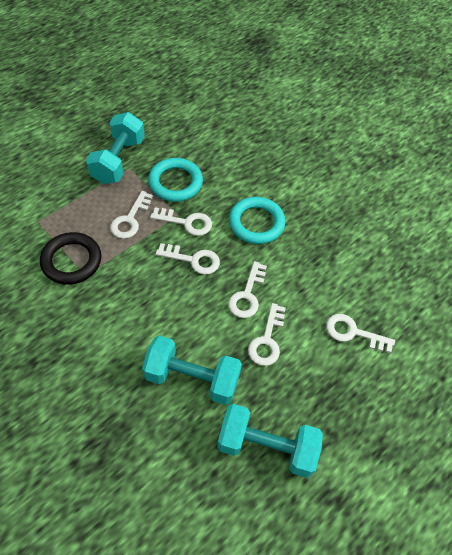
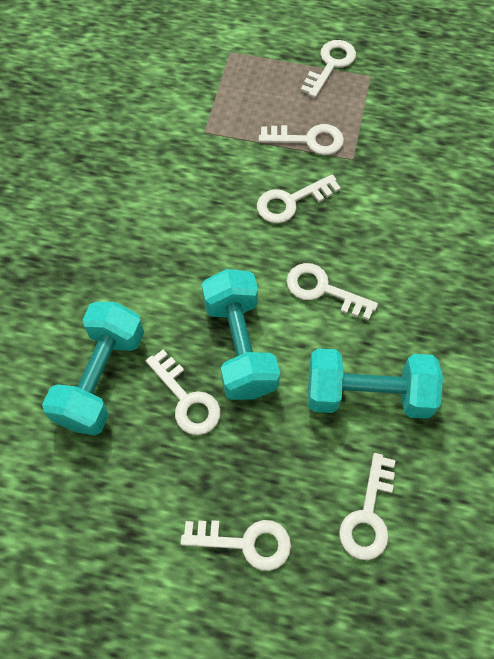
black ring: [40,232,101,285] = 1 -> none = 0
turquoise ring: [148,158,203,202] [229,197,285,244] = 2 -> none = 0
white key: [110,191,153,239] [150,207,212,236] [156,243,220,275] [228,261,267,318] [248,303,286,366] [326,314,395,353] = 6 -> [146,350,220,435] [181,520,291,571] [257,174,341,223] [259,124,344,155] [287,263,378,320] [301,40,356,98] [339,453,396,560] = 7

